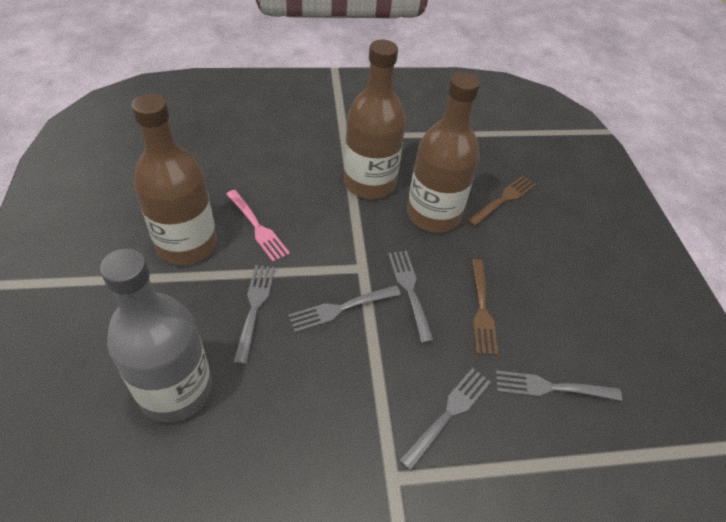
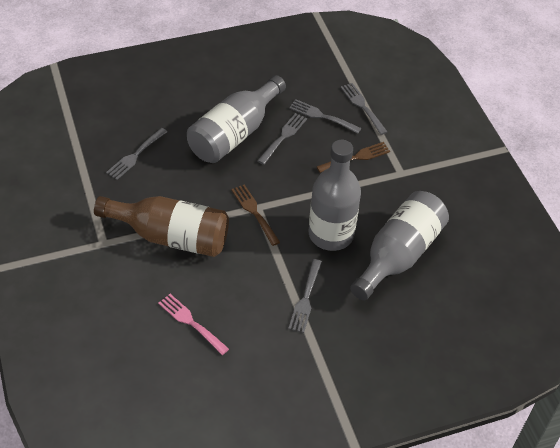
brown bottle: [132,94,217,265] [344,40,406,199] [407,72,480,233] = 3 -> [94,196,229,257] = 1
grey bottle: [100,248,212,423] = 1 -> [187,75,286,163] [309,140,361,251] [350,191,449,301] = 3

